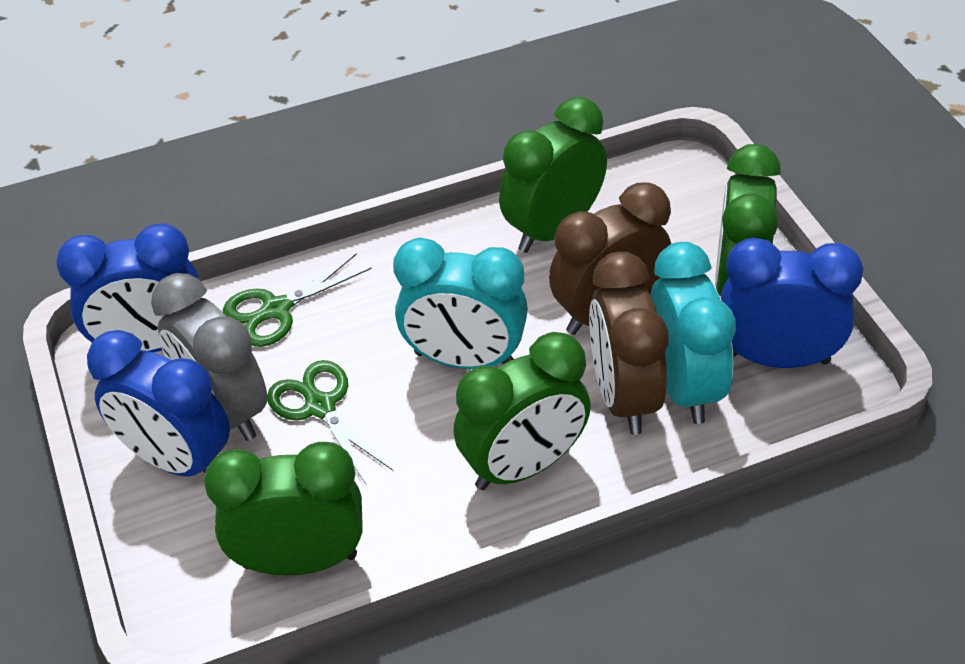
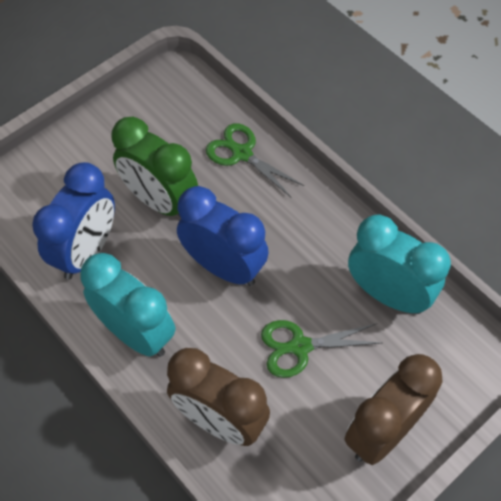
blue clock: [56,223,199,352] [87,330,230,477] [721,238,863,368] = 3 -> [32,162,115,280] [177,186,269,286] = 2
green clock: [204,442,363,575] [453,332,591,490] [499,97,607,253] [715,144,781,296] = 4 -> [111,117,198,218] = 1
grey clock: [151,273,268,441] = 1 -> none = 0

